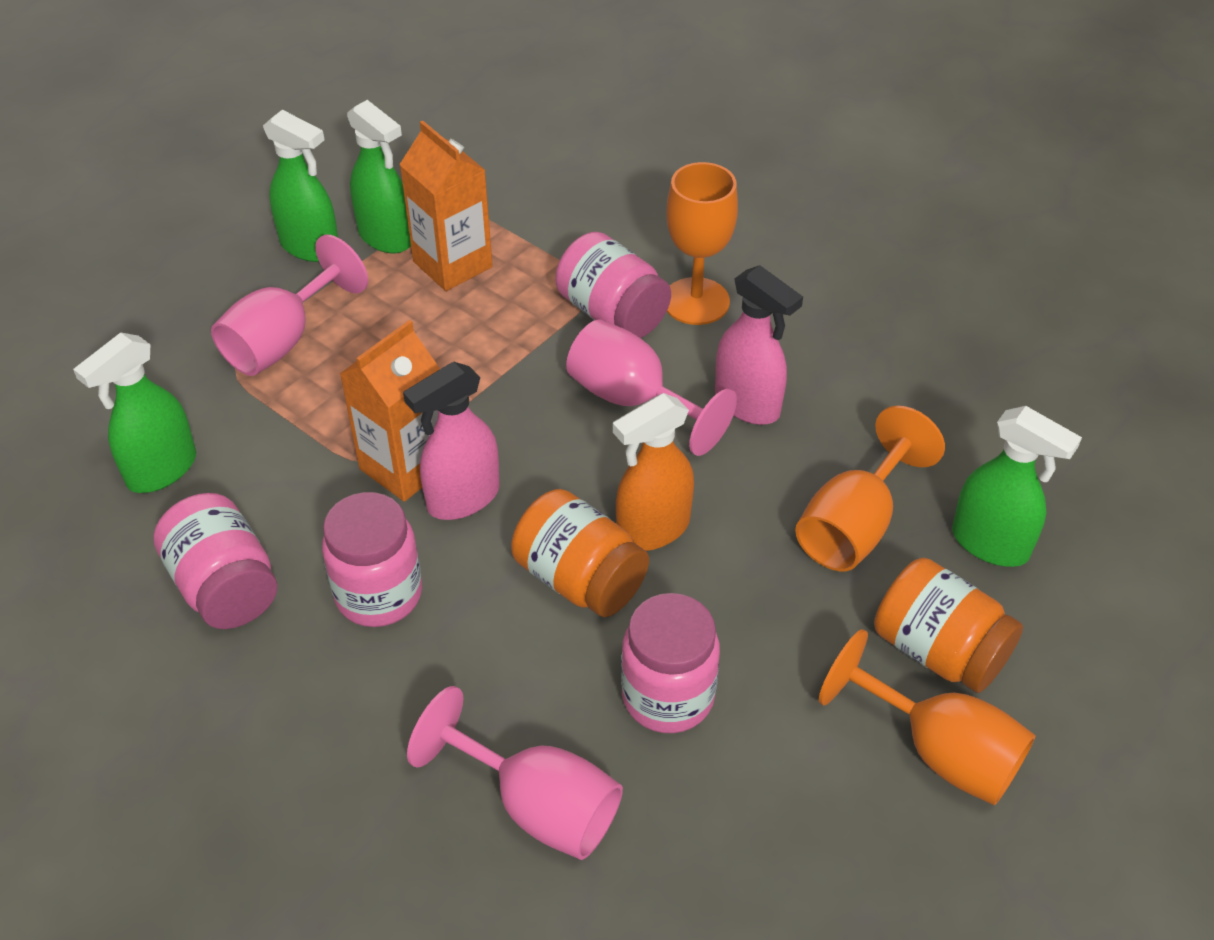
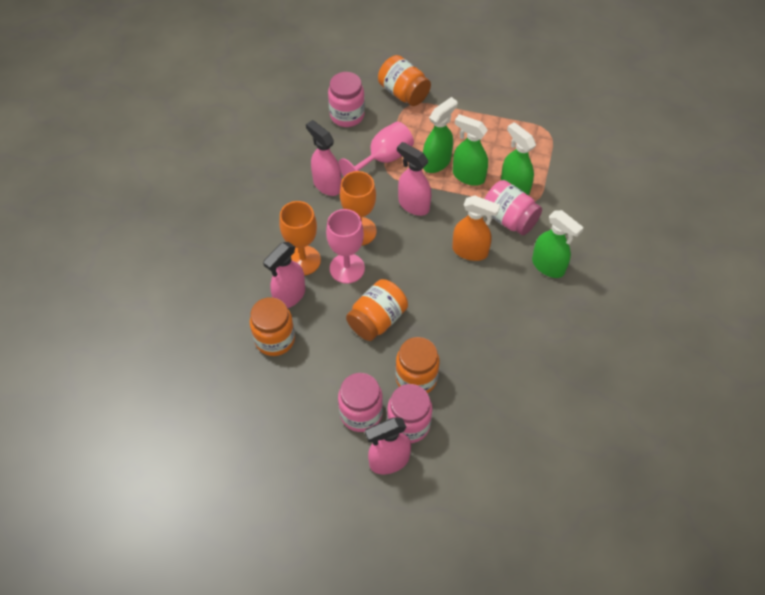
orange carton: [340,320,440,502] [399,120,493,291] = 2 -> none = 0
orange goblet: [666,162,738,325] [795,406,945,571] [819,629,1036,806] = 3 -> [279,201,321,275] [340,171,377,246] = 2
orange jar: [511,489,649,617] [874,557,1023,693] = 2 -> [250,297,295,356] [346,279,408,341] [378,55,431,106] [395,337,440,393] = 4
pink goblet: [211,235,368,376] [407,686,623,860] [566,319,737,456] = 3 -> [326,209,365,284] [338,122,414,176] = 2
pink spray bottle: [403,362,500,520] [715,265,803,425] = 2 -> [263,242,305,308] [306,120,342,196] [365,417,411,474] [397,142,431,216] = 4

